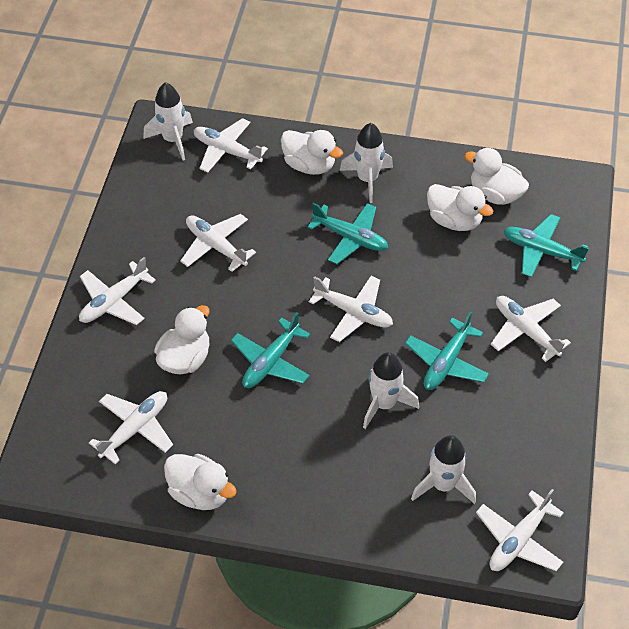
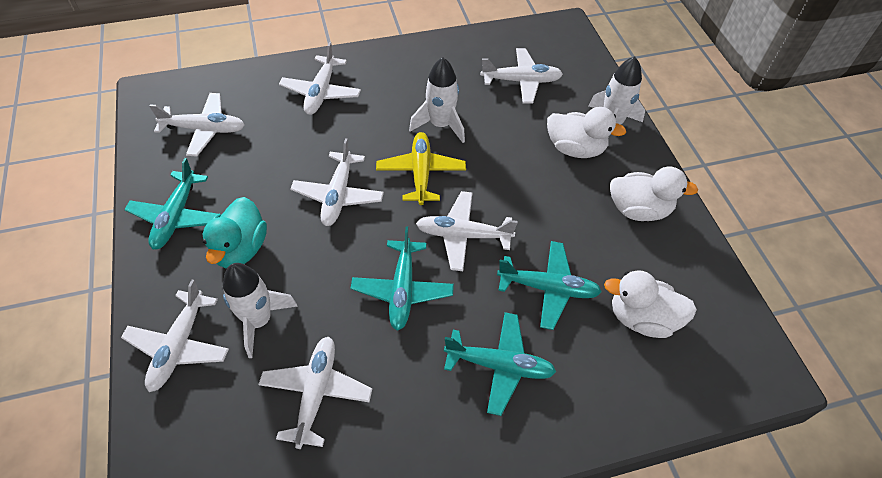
turquoise duck: none = 0 -> [203,197,267,268] = 1
white duck: [154,305,210,374] [164,454,237,510] [281,130,343,175] [427,184,493,231] [464,148,529,205] = 5 -> [547,107,626,158] [604,270,697,338] [610,167,698,221] = 3
white rocket: [143,82,193,161] [340,123,393,203] [363,352,419,429] [411,435,476,504] = 4 -> [223,263,298,358] [409,57,465,143] [589,56,645,137] = 3
yellow plane: none = 0 -> [376,132,466,205] = 1

